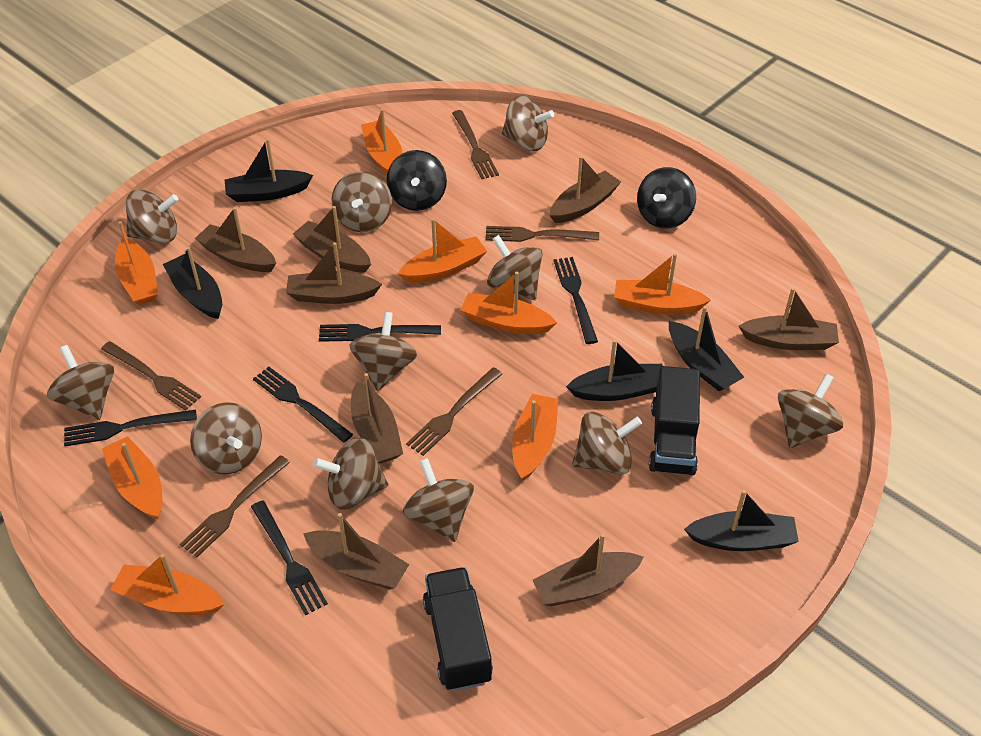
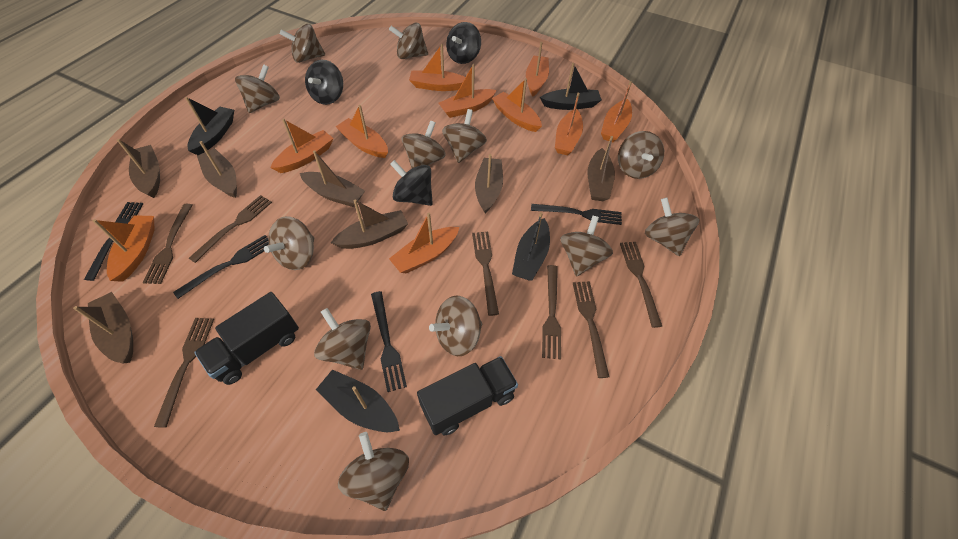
black boat: [163,247,222,319] [225,139,313,202] [566,339,663,401] [669,306,744,391] [684,490,799,551] = 5 -> [185,97,234,155] [316,369,400,432] [512,212,550,281] [540,63,602,110] = 4
black fork: [64,410,197,446] [251,500,328,615] [253,367,353,443] [319,324,441,342] [554,257,598,344] = 5 -> [84,202,143,281] [173,235,269,299] [371,291,407,392] [531,204,622,225] = 4
black spinning top: [387,150,447,211] [637,167,696,229] = 2 -> [305,60,343,105] [390,160,433,206] [446,22,481,64] = 3
brown boat: [195,207,276,272] [286,242,382,304] [293,206,371,273] [303,513,410,589] [351,373,403,463] [533,533,644,606] [549,156,621,223] [739,287,839,350] = 8 -> [73,292,133,363] [117,139,160,198] [197,141,237,198] [300,150,365,207] [331,200,408,249] [475,154,503,213] [588,136,615,201] = 7
brown fork: [101,341,201,411] [180,455,290,558] [406,367,502,456] [452,110,499,179] [485,226,599,242] = 5 -> [143,204,193,284] [154,318,214,428] [189,195,272,263] [472,232,499,316] [542,265,561,359] [573,281,609,378] [620,242,662,328] = 7
brown spinning top: [47,345,114,420] [126,189,178,243] [190,402,262,474] [313,438,388,510] [332,171,392,232] [349,312,417,391] [403,458,474,542] [487,235,543,300] [502,96,554,151] [572,411,642,474] [778,373,843,448] = 11 -> [235,64,280,113] [264,216,314,270] [280,24,325,63] [314,308,371,370] [338,432,409,511] [389,22,428,59] [402,121,446,168] [429,295,482,356] [442,109,487,163] [560,216,613,277] [618,131,664,179] [645,198,699,256] = 12
orange boat: [102,436,163,520] [110,554,224,615] [115,221,158,305] [361,109,402,174] [398,218,487,283] [461,272,557,334] [512,394,558,481] [614,253,711,314] = 8 -> [93,215,155,282] [270,119,334,173] [336,105,388,158] [389,213,459,273] [409,44,465,91] [439,64,497,118] [492,78,542,132] [526,42,549,96] [555,93,583,155] [601,81,632,142] = 10

